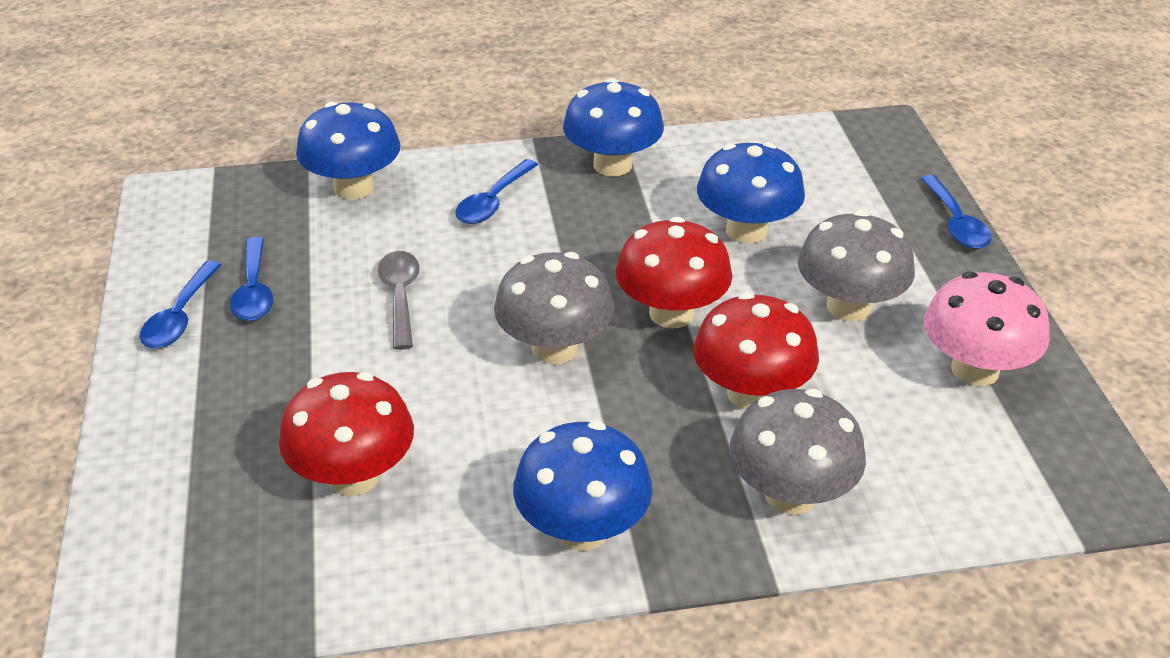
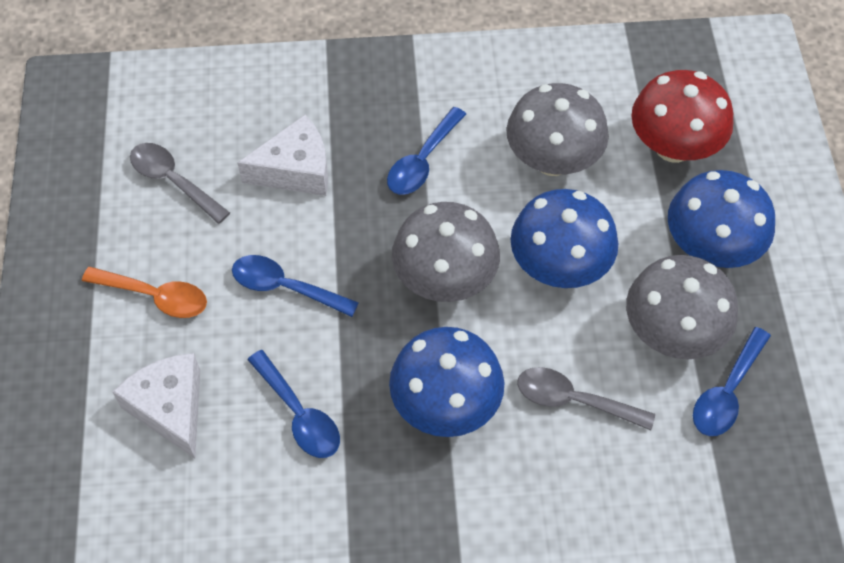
blue mushroom: [296,102,401,200] [513,421,653,551] [563,78,664,176] [697,142,805,244] = 4 -> [389,327,504,437] [510,189,618,288] [668,170,775,268] = 3
grey spoon: [378,251,419,350] = 1 -> [130,143,230,224] [517,367,655,430] = 2
orange spoon: none = 0 -> [82,267,207,318] = 1
pink mushroom: [924,271,1050,386] = 1 -> none = 0
red mushroom: [279,372,414,496] [616,217,732,329] [694,292,819,410] = 3 -> [631,70,733,163] = 1
white cheese: none = 0 -> [113,353,200,459] [237,115,328,196] = 2

